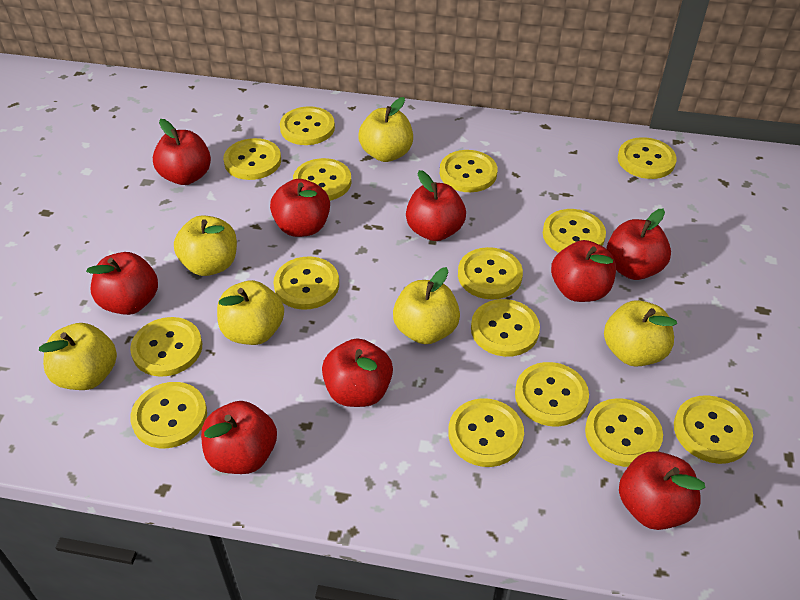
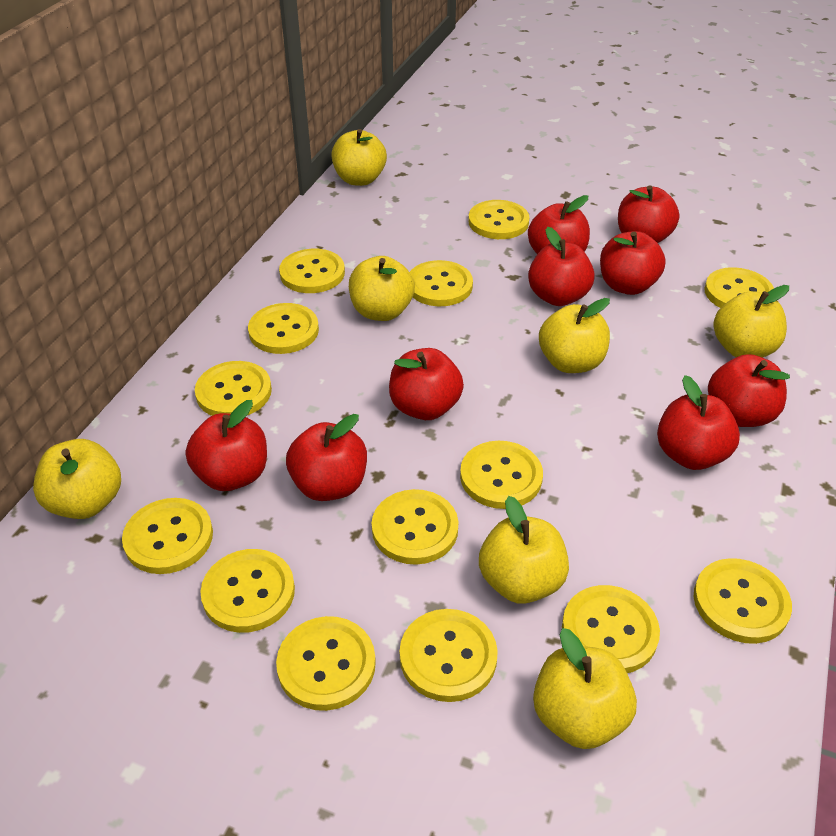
yellow apple: [39,323,117,390] [174,215,237,276] [217,280,284,345] [358,97,413,162] [393,267,460,344] [604,300,677,367] = 6 -> [33,439,121,519] [331,129,387,186] [349,256,415,321] [479,496,569,604] [533,628,637,749] [539,298,610,373] [714,285,789,358] = 7
yellow button: [130,317,202,377] [130,382,207,448] [223,138,281,180] [274,256,339,310] [280,106,335,145] [293,158,351,201] [440,150,497,192] [448,398,524,467] [458,247,523,300] [471,299,540,357] [515,362,589,426] [543,209,606,253] [585,398,663,467] [618,137,677,179] [674,395,753,464] = 15 -> [122,498,213,574] [195,361,272,416] [200,549,295,633] [248,303,319,354] [276,616,376,711] [279,249,345,293] [372,489,459,565] [400,609,498,702] [410,260,473,306] [460,441,543,509] [468,200,530,239] [562,585,660,673] [694,558,792,644] [704,267,774,308] = 14

